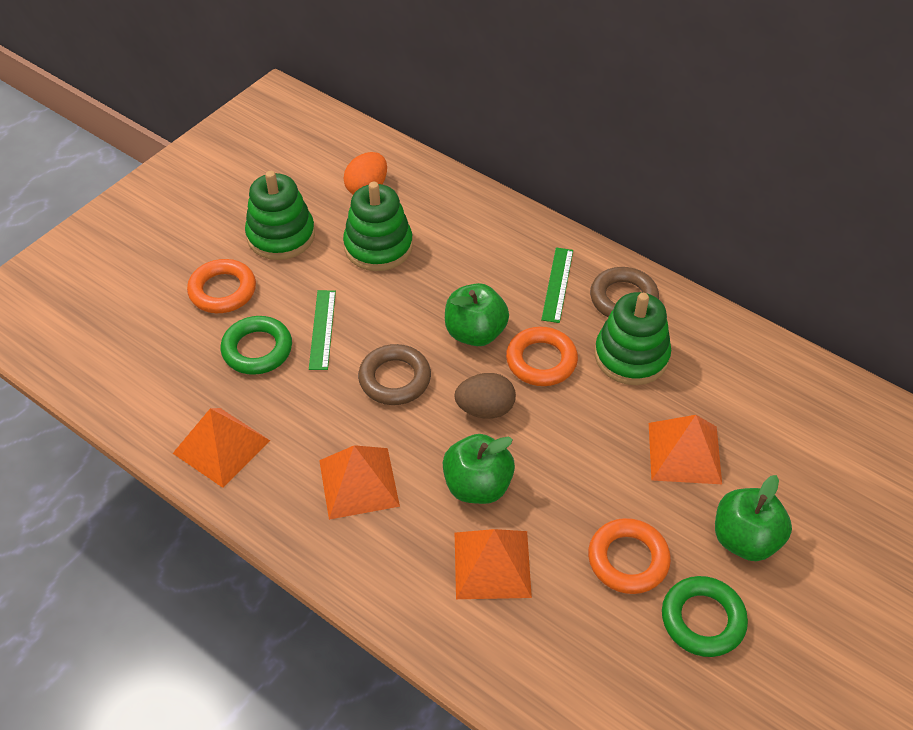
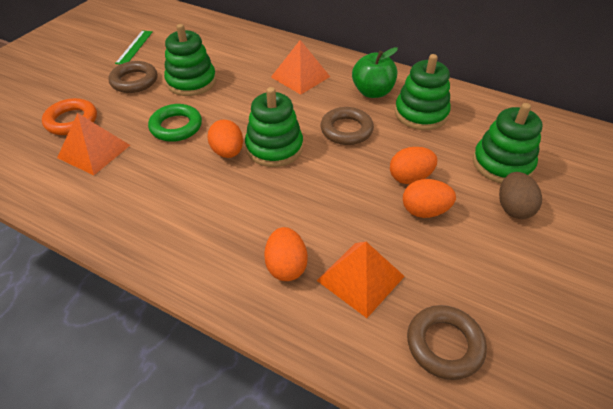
brown ring: [358,344,431,405] [590,267,659,317] = 2 -> [109,61,157,93] [321,107,374,145] [407,305,487,380] = 3
green apple: [442,434,515,504] [445,283,509,346] [715,475,792,561] = 3 -> [352,47,398,98] = 1
green ring: [221,316,292,375] [662,576,748,657] = 2 -> [148,104,202,142] = 1
green ruler: [309,290,336,370] [541,247,573,323] = 2 -> [115,30,153,65] = 1
green stacking toy: [245,171,315,260] [343,182,413,271] [595,292,671,385] = 3 -> [164,24,216,96] [245,87,303,167] [395,54,451,130] [473,103,543,184] = 4
orange egg: [343,152,387,194] = 1 -> [208,120,243,158] [264,227,308,281] [390,147,437,184] [403,179,456,218] = 4
orange pyramid: [173,408,270,488] [319,445,400,520] [455,529,532,599] [649,415,722,484] = 4 -> [57,113,130,175] [271,40,330,95] [316,242,405,318] = 3
orange ring: [187,259,256,313] [506,327,578,386] [588,518,671,594] = 3 -> [42,98,97,135] = 1

